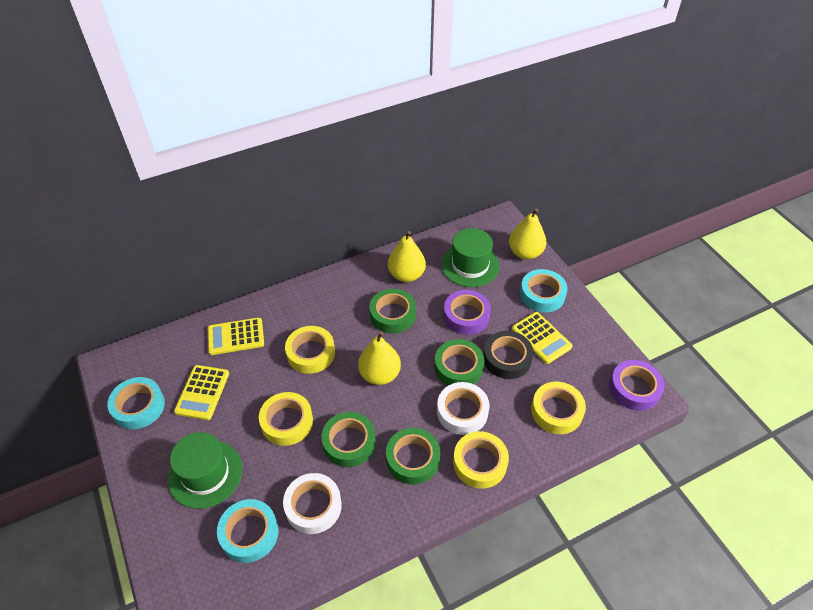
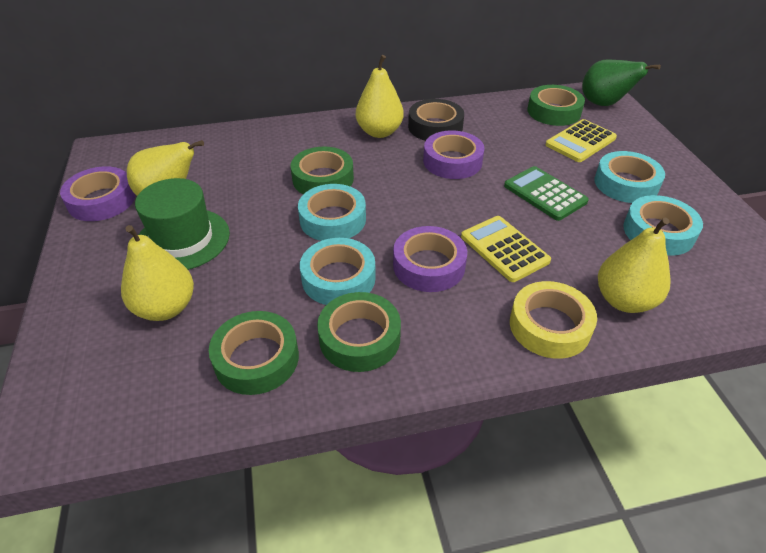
green calculator: none = 0 -> [504,166,589,221] = 1
green hat: [168,432,242,509] [441,228,500,287] = 2 -> [135,178,230,270] = 1
green pear: none = 0 -> [582,59,661,106] = 1
purple tape: [444,290,491,335] [609,360,665,411] = 2 -> [60,166,135,221] [393,226,467,292] [423,130,484,179] = 3
turquoise tape: [107,377,165,429] [217,499,279,563] [520,269,568,313] = 3 -> [298,184,366,241] [300,238,376,305] [594,151,665,203] [623,195,703,256] = 4
white tape: [283,473,342,534] [437,382,489,435] = 2 -> none = 0
yellow calculator: [174,365,229,420] [208,317,264,355] [512,312,573,364] = 3 -> [461,216,551,282] [546,119,617,162] = 2
yellow pear: [358,332,401,385] [388,231,426,282] [509,208,546,260] = 3 -> [121,225,194,321] [127,140,204,196] [356,55,404,138] [598,218,671,313] = 4
yellow tape: [259,392,313,446] [285,326,335,374] [453,431,509,489] [531,382,586,434] = 4 -> [510,281,597,359] = 1

